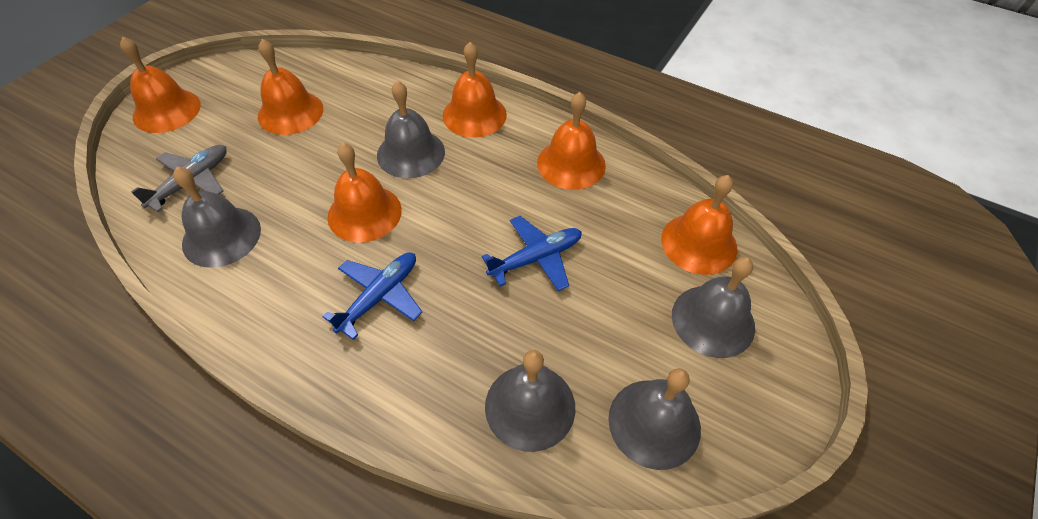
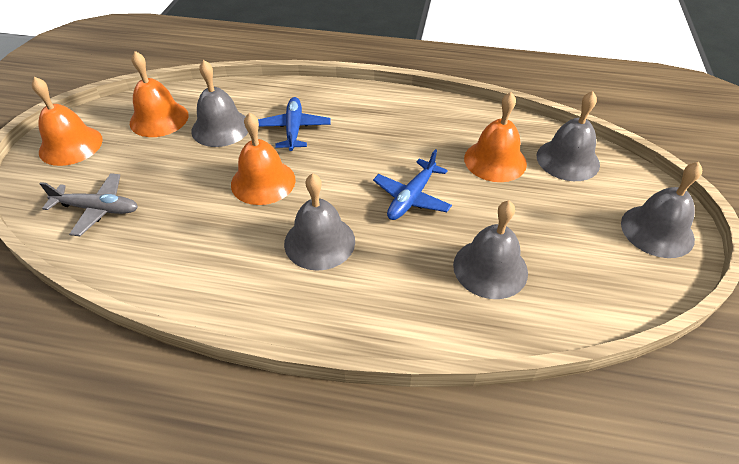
orange bell: [120,36,201,133] [258,39,323,135] [327,143,402,243] [443,42,507,138] [537,92,606,190] [661,175,737,275] = 6 -> [32,77,103,166] [130,51,189,137] [231,113,296,205] [464,92,527,182] = 4

